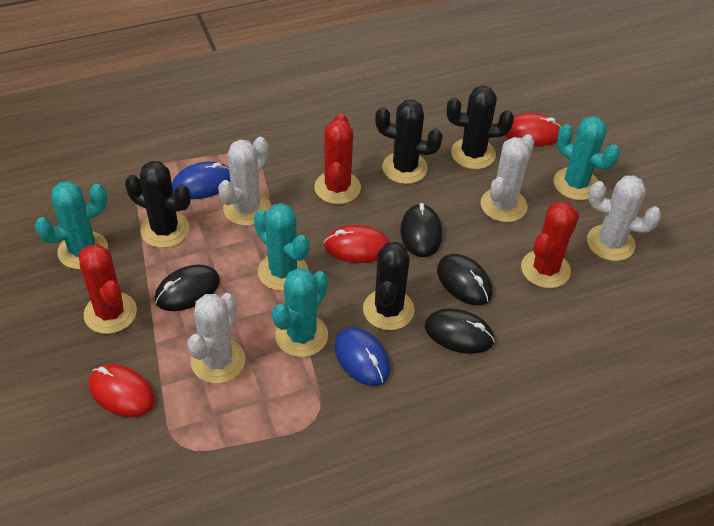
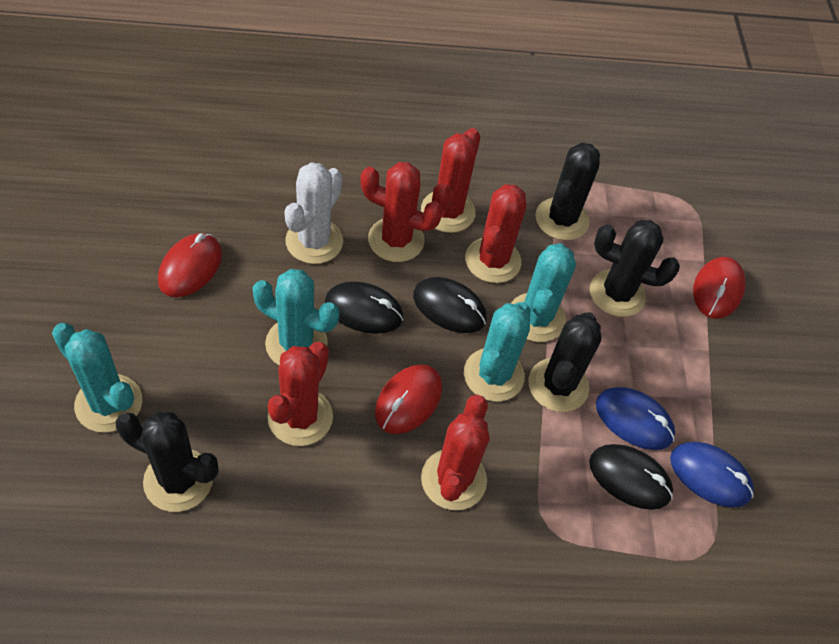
black mouse: [155,264,220,311] [400,203,442,257] [425,308,495,354] [437,254,493,305] = 4 -> [325,281,403,334] [413,277,487,333] [589,444,673,510] = 3
red cactus: [78,244,137,334] [314,113,361,204] [521,201,579,288] = 3 -> [267,342,333,446] [360,162,443,262] [421,128,480,233] [421,395,489,510] [465,184,526,283] = 5
white cactus: [187,293,245,384] [218,137,271,226] [481,134,534,222] [587,175,661,261] = 4 -> [284,162,343,264] = 1

